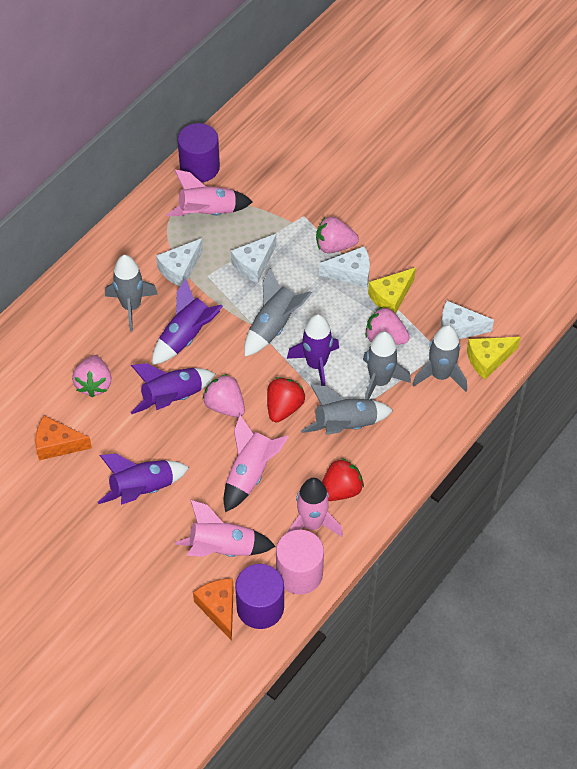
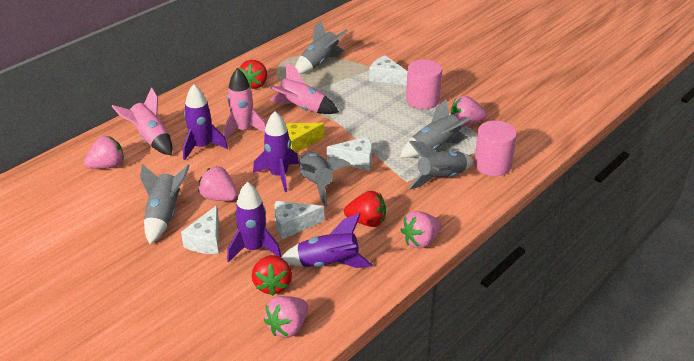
orange cheese: [35,416,92,460] [193,578,234,641] = 2 -> none = 0
pink cylinder: [276,530,324,595] = 1 -> [406,59,442,109] [474,120,517,176] = 2
pink rocket: [166,170,252,216] [175,499,275,557] [224,415,289,512] [287,478,343,537] = 4 -> [112,87,172,155] [223,68,266,140] [269,62,339,114] = 3
pink strawberry: [72,355,112,397] [203,374,245,418] [316,217,359,253] [366,307,410,345] = 4 -> [84,136,124,169] [198,166,238,201] [264,296,308,338] [400,211,442,249] [451,96,487,127] = 5
purple cylinder: [178,123,220,182] [235,564,284,629] = 2 -> none = 0
red strawberry: [267,377,305,422] [322,458,364,501] = 2 -> [239,60,267,89] [252,255,292,296] [344,191,386,227] = 3
yellow cheese: [368,268,416,314] [467,337,520,379] = 2 -> [285,123,325,153] = 1

